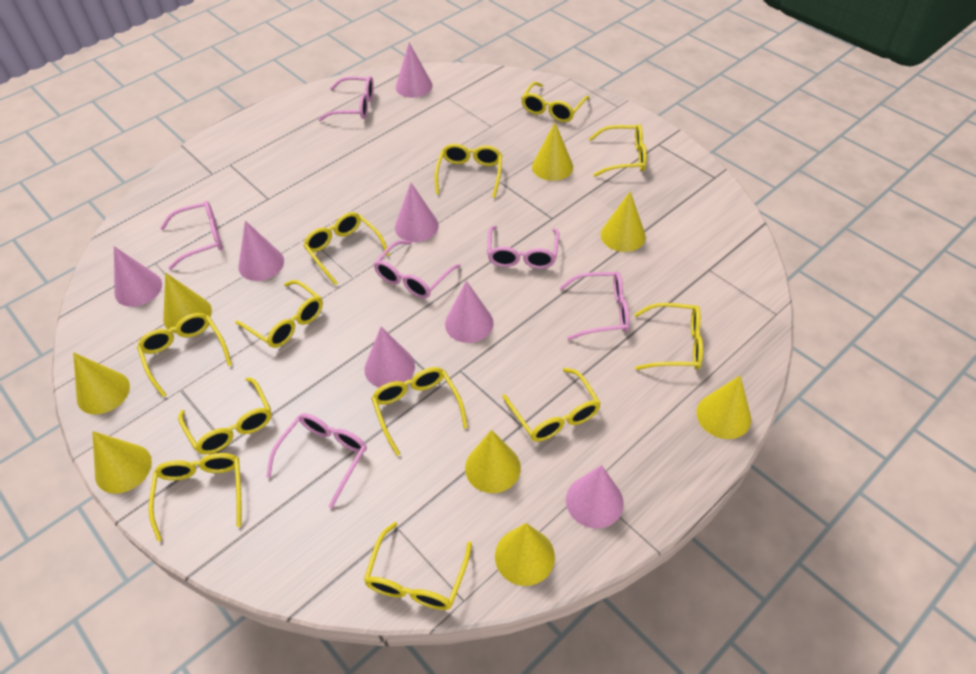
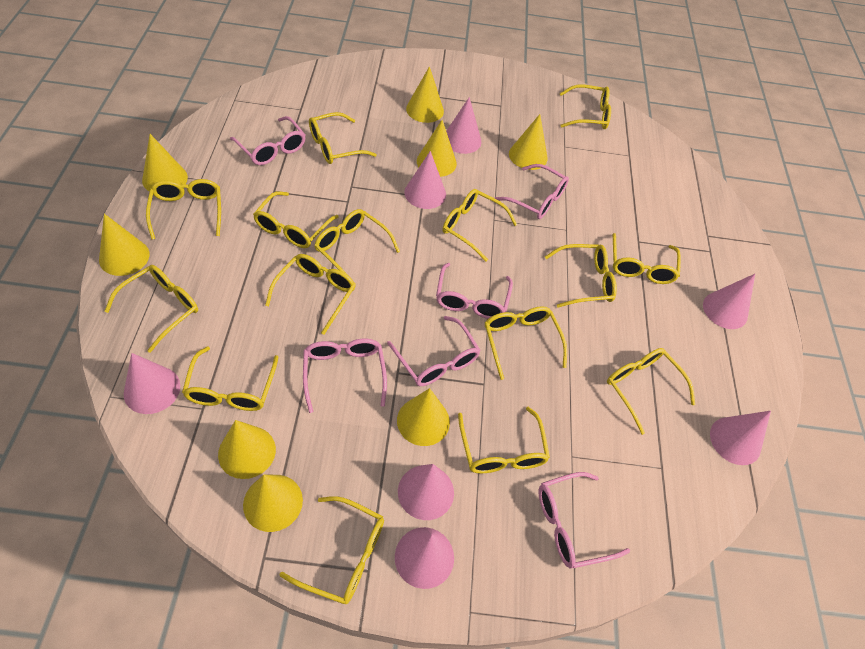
yellow glasses: [137,313,232,397] [149,453,241,541] [178,377,272,454] [235,280,323,348] [303,212,390,286] [364,522,472,610] [371,367,468,456] [435,144,502,198] [502,368,601,442] [521,82,590,122] [589,124,647,177] [634,303,703,370] = 12 -> [104,265,198,353] [146,179,221,240] [182,346,278,411] [253,191,339,248] [265,254,355,335] [279,496,384,604] [309,112,377,164] [314,209,400,285] [443,189,517,262] [458,407,550,474] [485,306,567,380] [545,244,617,308] [560,84,611,129] [607,348,695,435] [612,233,681,284] = 15

